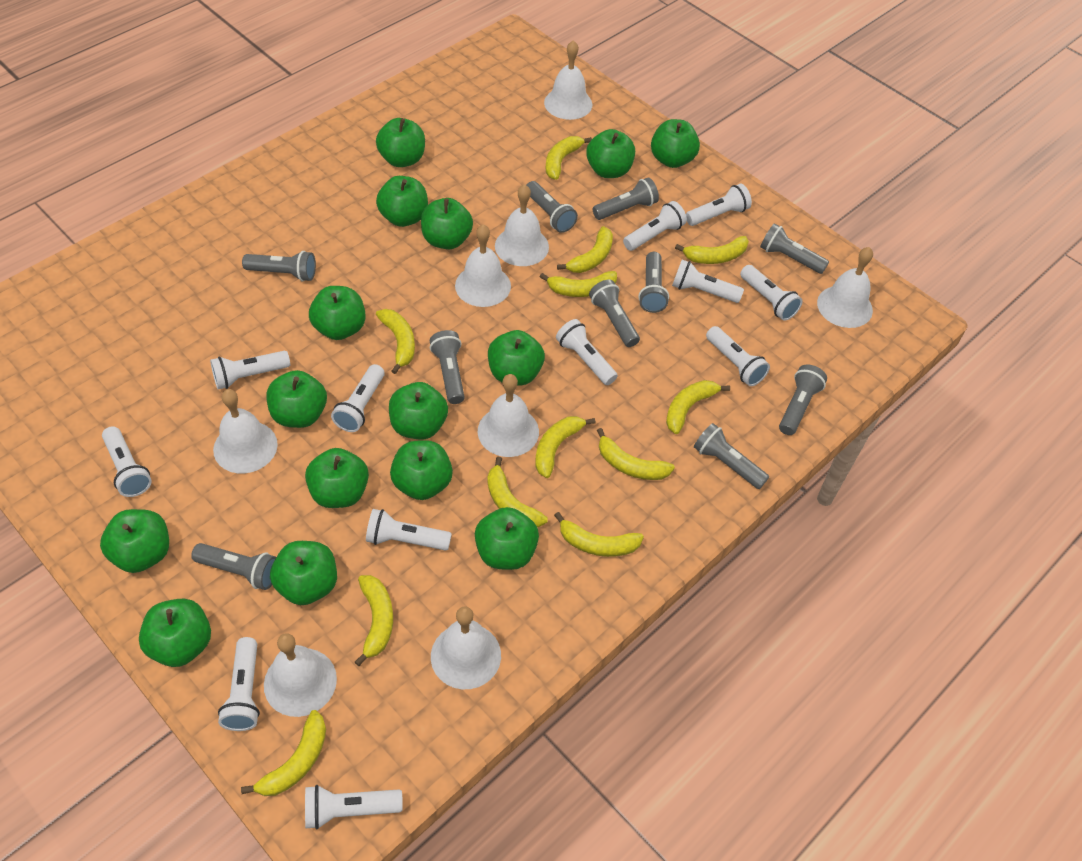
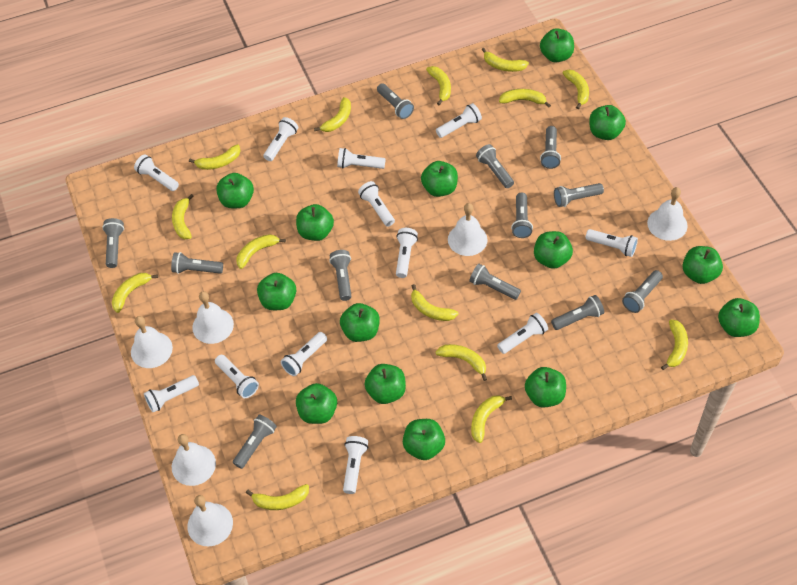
green apple: [100,509,169,573] [139,599,211,667] [267,370,327,428] [270,541,337,605] [305,448,369,508] [309,286,366,340] [376,118,425,167] [376,176,428,227] [389,382,448,440] [390,440,453,500] [421,198,473,249] [475,507,539,570] [488,330,545,385] [586,129,635,178] [651,119,700,168] = 15 -> [216,173,254,208] [257,273,296,310] [296,204,334,241] [296,383,337,424] [340,303,380,342] [364,364,406,404] [403,419,445,460] [421,161,458,197] [525,367,566,408] [534,231,573,269] [540,28,574,63] [589,105,626,140] [682,246,723,284] [718,298,760,337] = 14
grey flashlight: [191,543,276,590] [242,251,316,282] [430,330,465,404] [526,181,578,233] [589,279,640,347] [593,177,659,220] [638,252,669,313] [694,423,769,489] [760,223,829,274] [779,365,827,435] = 10 -> [102,218,124,268] [171,252,223,274] [233,415,277,469] [329,250,351,301] [377,83,414,119] [469,263,521,300] [476,144,514,188] [511,192,533,238] [540,126,561,169] [551,295,604,330] [554,183,604,207] [622,270,663,313] = 12
white bell: [213,389,278,473] [264,633,337,717] [431,606,501,689] [455,225,511,307] [478,374,539,457] [495,184,549,266] [544,40,592,120] [817,247,873,328] = 8 -> [131,316,173,368] [172,434,216,486] [187,495,233,546] [192,291,234,344] [448,203,488,256] [647,187,688,241] = 6
yellow banana: [241,710,326,796] [355,575,393,666] [376,309,415,374] [487,457,548,527] [536,416,595,478] [540,271,617,297] [546,136,592,180] [554,512,644,557] [557,226,613,273] [597,428,675,480] [666,380,730,434] [675,236,749,264] = 12 -> [112,273,158,313] [172,194,194,239] [189,144,240,170] [237,234,286,269] [246,484,309,510] [314,97,351,132] [411,284,459,321] [426,66,451,105] [435,344,487,381] [471,395,512,443] [482,48,529,72] [499,89,551,107] [563,70,589,109] [661,319,688,370] = 14

